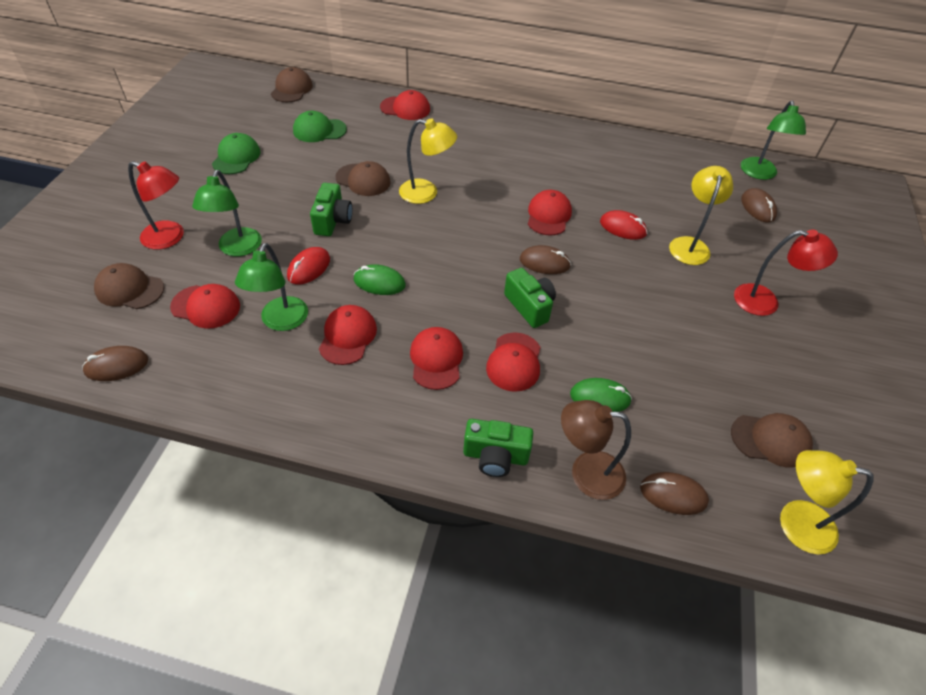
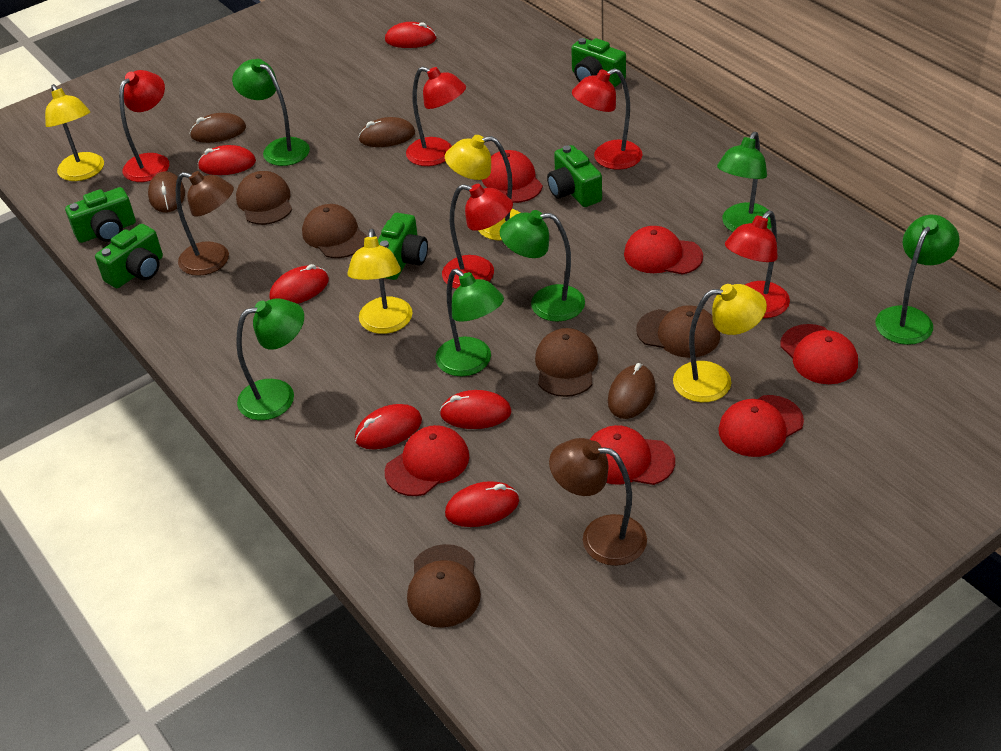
brown cap: [94,263,164,309] [271,67,313,102] [335,161,391,196] [731,413,813,468] = 4 -> [236,171,292,225] [302,204,367,258] [407,544,481,628] [535,328,598,397] [636,305,720,358] = 5
brown lamp: [561,400,631,500] = 1 -> [176,171,234,276] [549,438,647,566] = 2
green camera: [310,183,352,236] [463,419,533,477] [504,268,556,328] = 3 -> [65,187,136,243] [95,224,163,288] [378,213,428,280] [547,145,602,207] [571,38,626,87] = 5
green cap: [212,133,260,174] [293,111,347,142] = 2 -> none = 0
green lamp: [192,170,262,256] [235,243,308,331] [741,101,806,180] = 3 -> [232,59,310,166] [236,298,304,420] [435,269,504,376] [500,210,585,322] [717,132,771,232] [875,215,960,345] = 6
green mouse: [353,264,406,295] [570,378,632,412] = 2 -> none = 0
red lamp: [128,161,184,250] [734,230,838,316] = 2 -> [119,70,169,182] [406,66,466,166] [442,184,513,289] [572,68,642,170] [725,211,790,318] = 5
red mouse: [287,247,330,285] [600,210,648,240] = 2 -> [198,145,256,175] [270,264,329,304] [355,404,422,449] [385,22,437,48] [440,390,512,429] [445,481,519,527] = 6
yellow lamp: [399,118,457,204] [669,166,733,265] [780,450,874,554] = 3 -> [45,84,104,181] [347,229,412,334] [445,135,520,240] [673,284,767,402] = 4

